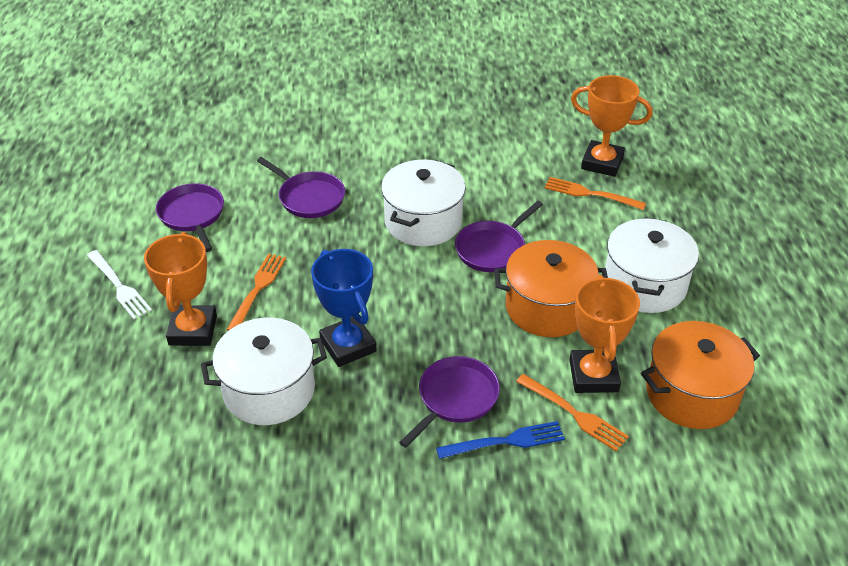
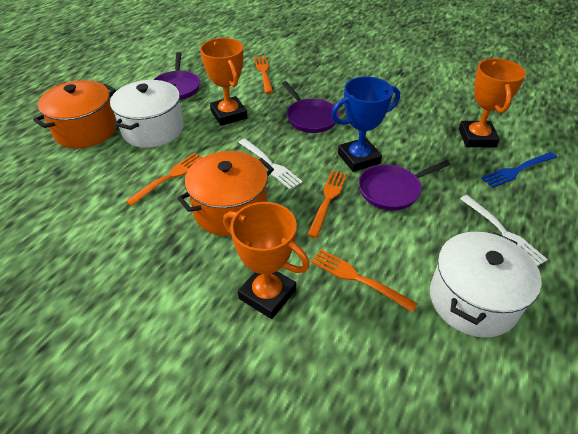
orange fork: [226,254,286,331] [516,374,629,451] [545,177,646,210] = 3 -> [126,153,202,206] [254,56,273,94] [307,170,347,238] [311,249,418,312] = 4
purple pan: [156,183,224,252] [257,157,345,218] [399,356,500,448] [455,201,543,272] = 4 -> [154,52,200,100] [282,81,339,133] [359,160,451,210] = 3
white fork: [87,250,152,319] = 1 -> [238,138,303,189] [460,195,548,266] = 2
white pot: [201,318,327,425] [381,160,466,246] [605,217,699,313] = 3 -> [110,80,184,148] [430,232,542,338] = 2

